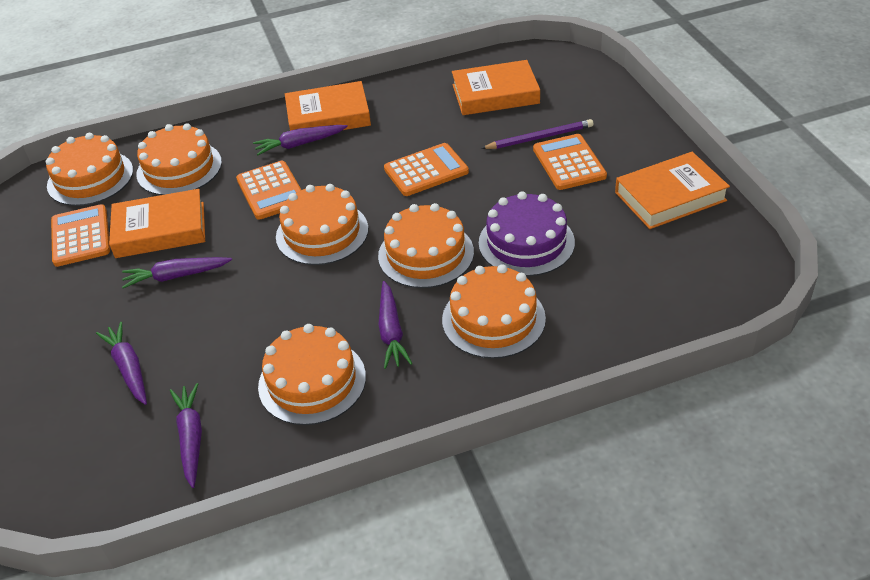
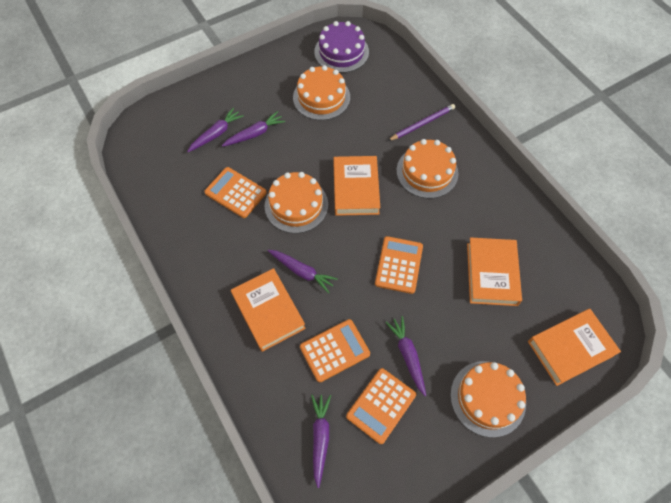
orange cake: [46,133,133,206] [136,123,222,195] [258,324,366,425] [276,184,368,265] [378,203,474,288] [442,264,546,359] = 6 -> [265,172,328,233] [293,65,350,120] [396,139,458,198] [450,361,526,437] = 4

